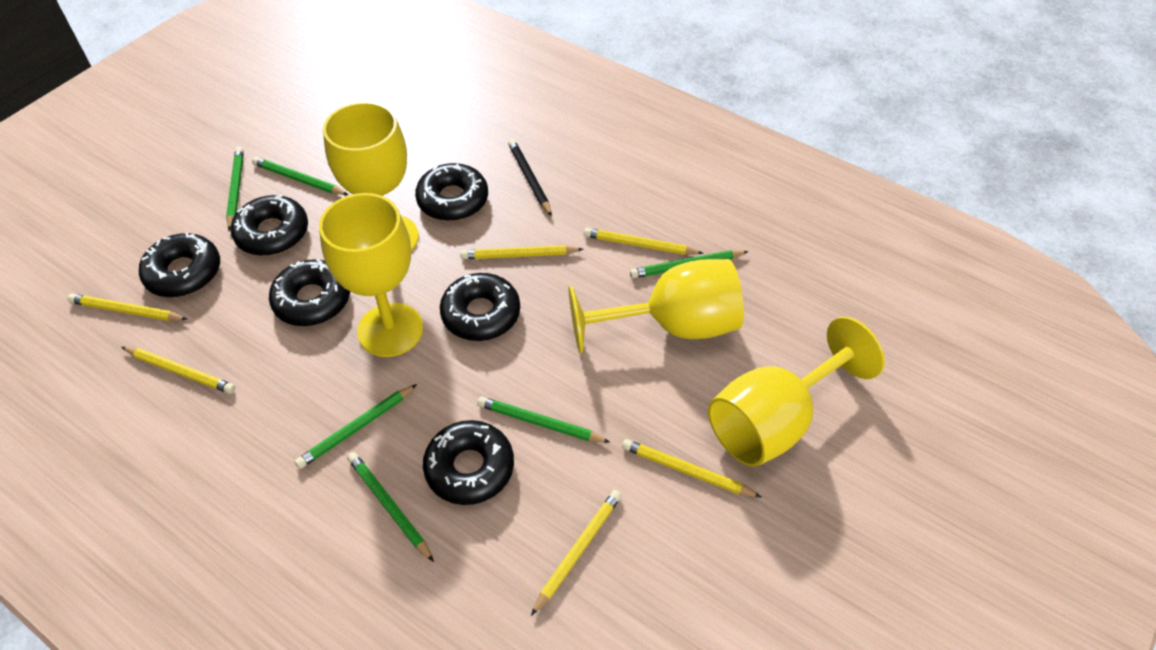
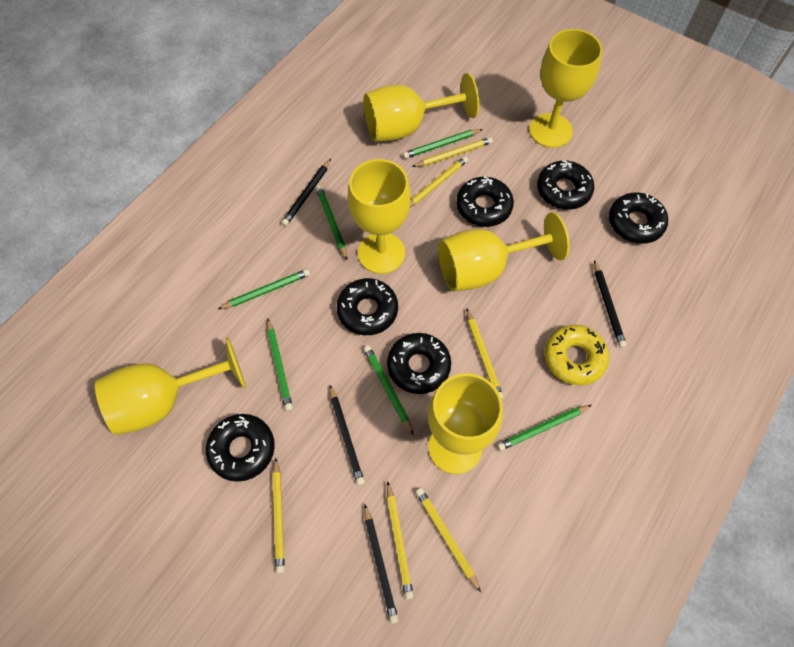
black pencil: [508,139,552,216] = 1 -> [281,159,331,226] [330,385,365,485] [364,504,399,624] [594,260,626,348] = 4
yellow donut: none = 0 -> [545,325,609,386] = 1
yellow goblet: [319,193,423,357] [323,102,419,251] [568,259,744,353] [708,317,885,467] = 4 -> [95,337,246,435] [348,159,411,274] [363,73,479,142] [428,373,503,474] [438,212,570,291] [529,29,602,148] = 6

